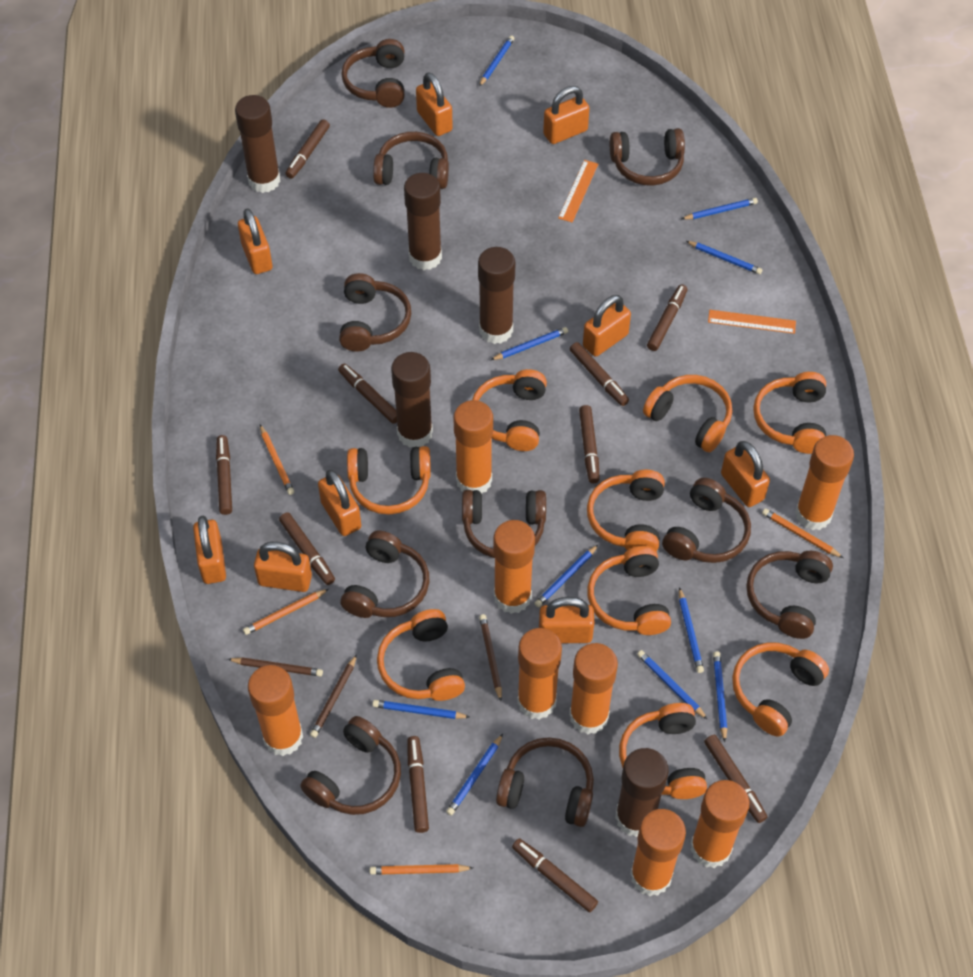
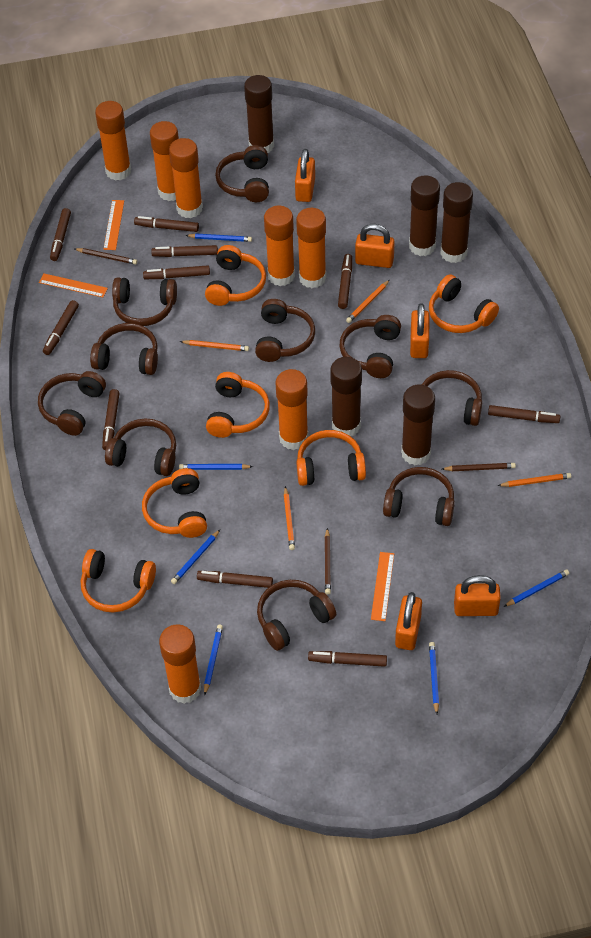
blue pencil: [373,700,470,719] [446,734,503,816] [479,36,514,86] [491,327,568,360] [534,545,598,607] [637,650,708,720] [679,587,704,673] [682,198,758,219] [686,241,762,274] [713,651,727,742] = 10 -> [171,530,220,584] [179,464,253,470] [185,233,252,242] [204,625,223,696] [429,642,439,714] [504,569,569,607] = 6
orange glue stick: [248,665,303,756] [454,400,493,494] [493,520,535,614] [517,628,562,720] [569,643,618,734] [630,809,686,896] [690,780,750,868] [795,435,854,530] = 8 -> [95,101,131,181] [150,121,179,201] [159,624,201,704] [169,138,203,218] [264,206,295,286] [275,369,308,450] [296,208,326,288] = 7
orange headphones: [347,446,431,515] [377,609,465,701] [472,369,547,451] [587,470,665,551] [587,546,671,635] [619,703,707,799] [643,375,732,452] [732,643,829,736] [753,372,826,454] = 9 -> [81,549,156,612] [142,468,207,538] [205,245,266,306] [206,372,270,438] [297,430,366,486] [429,274,499,333] = 6
orange padlock: [193,516,226,584] [238,208,272,274] [254,542,312,592] [318,470,361,536] [416,72,453,136] [539,597,594,643] [543,86,589,144] [583,295,631,357] [721,441,770,507] = 9 -> [295,149,315,202] [355,224,395,268] [395,592,422,650] [410,303,430,358] [454,575,501,616] = 5
orange ruler: [558,160,598,222] [708,310,796,334] = 2 -> [39,273,108,297] [103,200,124,250] [371,552,394,621] = 3

